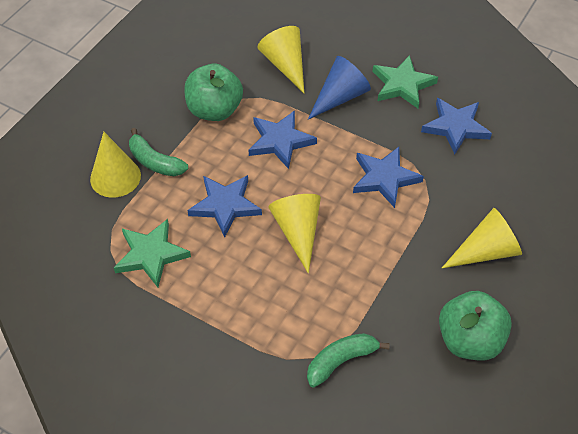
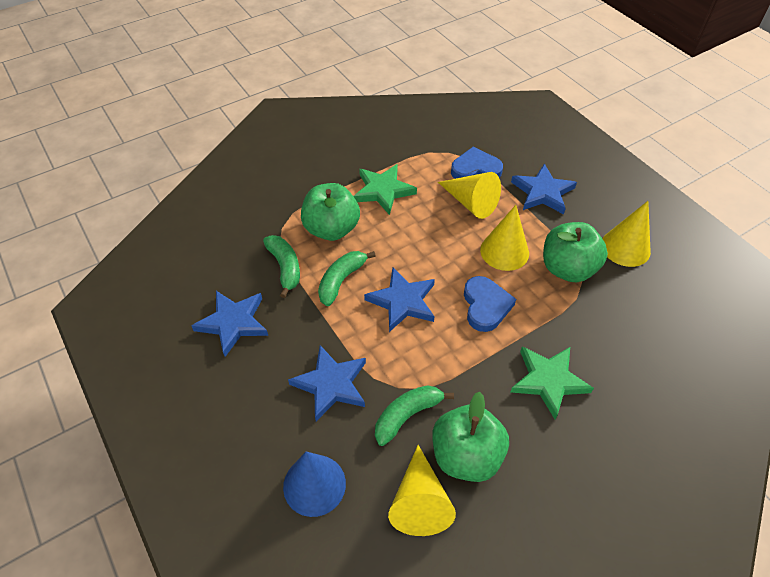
blue heart: none = 0 -> [451,147,503,179] [464,276,516,332] = 2
green apple: [184,64,243,121] [439,291,512,360] = 2 -> [301,183,360,241] [433,392,509,482] [543,222,608,282] = 3
green banana: [129,128,188,176] [307,333,390,388] = 2 -> [263,235,300,298] [318,251,376,306] [375,385,454,446] = 3

